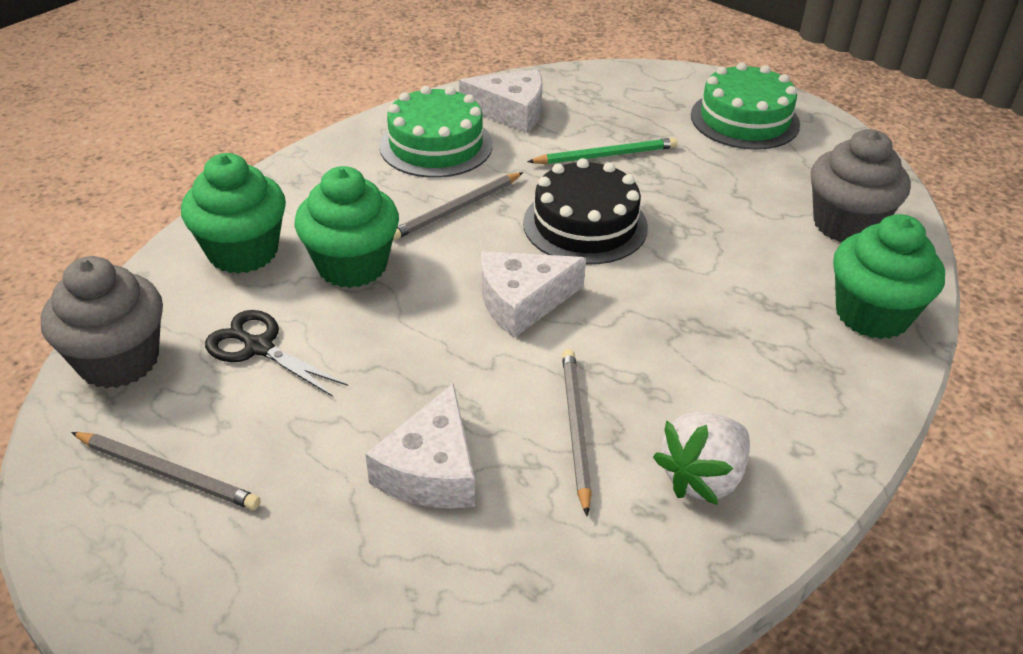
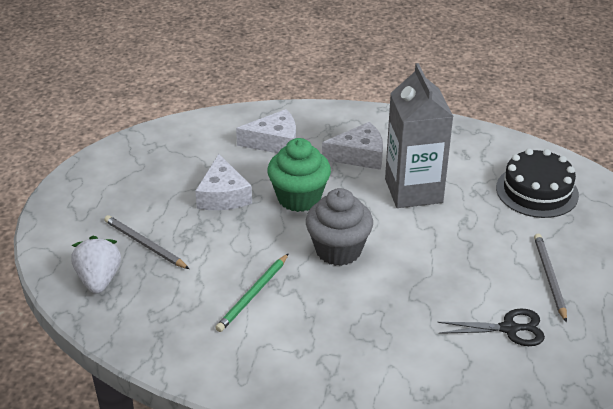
green cake: [379,86,493,178] [691,62,800,150] = 2 -> none = 0
green cupcake: [181,153,286,274] [295,166,399,288] [833,214,945,339] = 3 -> [267,138,331,212] = 1
grey carton: none = 0 -> [385,63,454,208] = 1
grey cupcake: [41,256,163,389] [811,129,911,242] = 2 -> [306,188,373,266] = 1
grey pencil: [71,432,261,510] [393,172,523,240] [562,349,592,516] = 3 -> [104,215,189,269] [534,234,567,323] = 2

